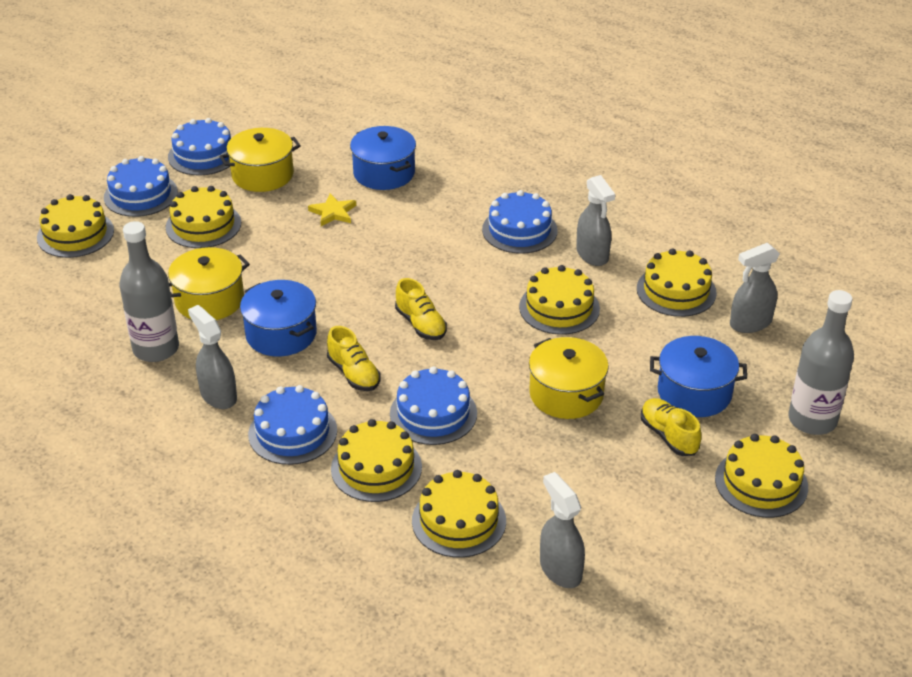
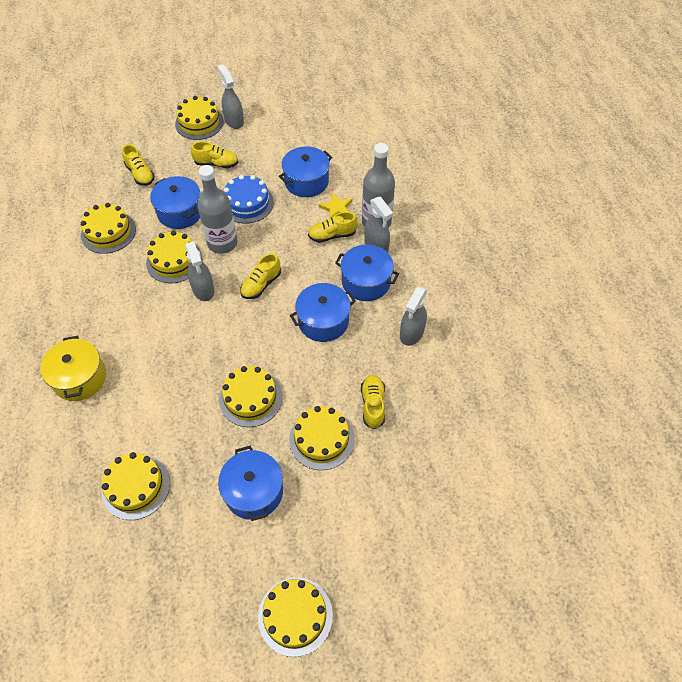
blue cake: [104,156,178,217] [168,118,231,175] [248,385,337,465] [390,367,477,445] [482,190,558,254] = 5 -> [224,175,274,224] = 1
blue pot: [240,280,317,357] [350,126,416,190] [650,336,747,417] = 3 -> [150,176,200,229] [218,446,283,521] [279,146,332,197] [290,283,356,342] [335,245,399,301] = 5
yellow pot: [168,247,250,320] [219,128,301,192] [529,337,609,419] = 3 -> [40,336,106,401] = 1
yellow shoe: [327,326,381,391] [395,278,447,340] [641,398,702,456] = 3 -> [122,144,155,186] [191,141,239,168] [240,253,281,299] [308,212,358,243] [361,375,385,429] = 5

